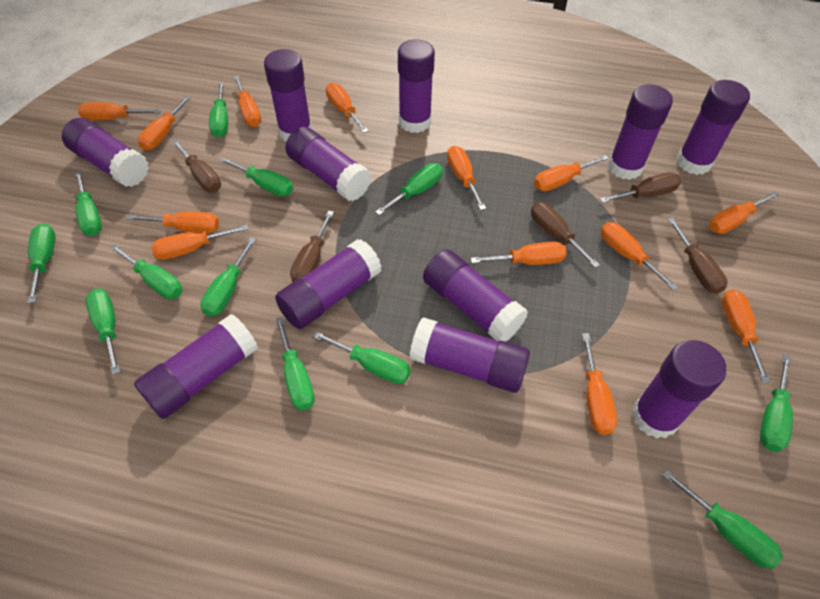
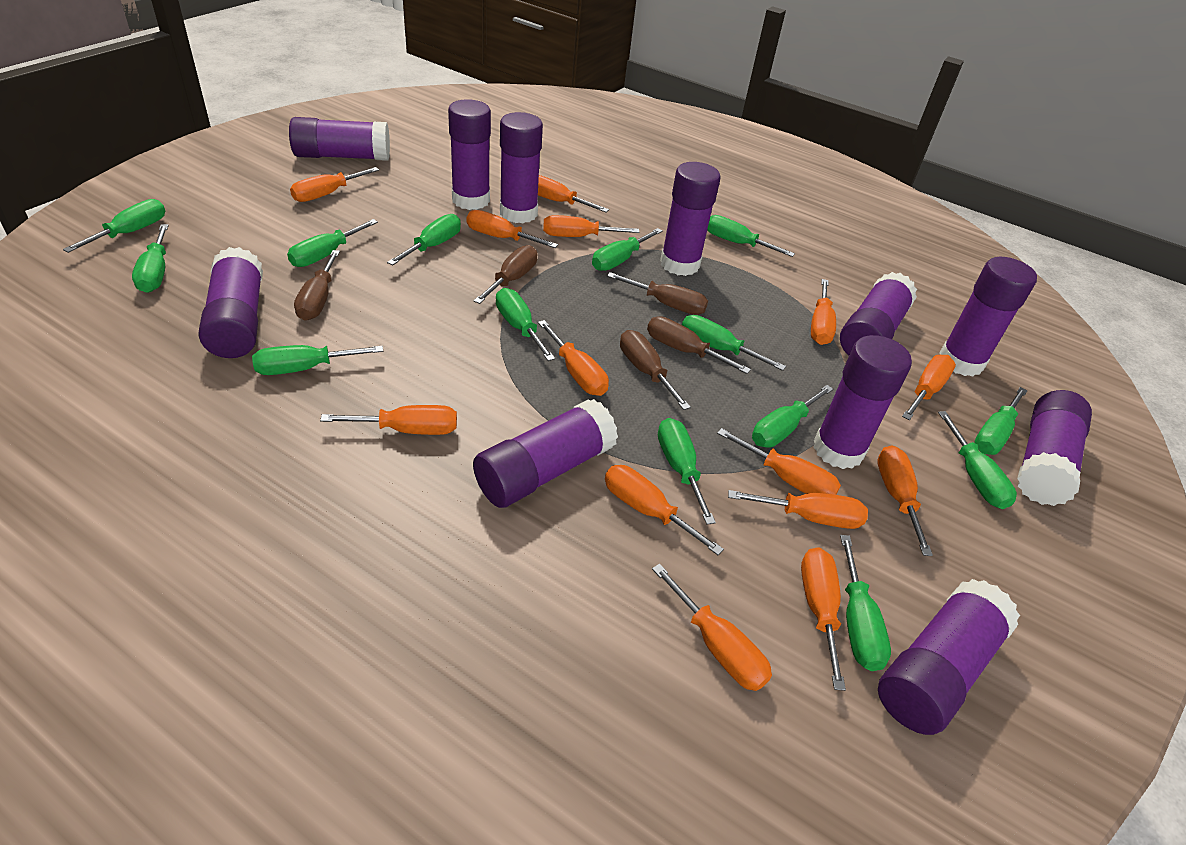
green screwdriver: [28,223,56,303] [75,171,102,236] [86,289,120,375] [110,244,182,299] [200,237,256,316] [209,82,228,138] [219,157,293,197] [275,317,315,411] [312,331,411,384] [375,163,443,215] [662,469,783,569] [760,355,793,452] = 12 -> [63,199,165,253] [132,224,169,293] [252,345,383,375] [287,219,378,267] [387,214,461,266] [496,288,555,361] [592,228,663,271] [658,418,716,525] [682,315,786,371] [707,215,795,257] [752,385,833,448] [840,535,891,671] [938,411,1017,509] [974,387,1028,455] = 14
orange screwdriver: [78,102,161,120] [126,212,219,234] [138,95,191,150] [151,224,248,260] [233,75,261,127] [326,83,368,133] [447,146,486,210] [471,242,567,265] [534,155,609,191] [582,333,617,435] [601,222,678,290] [709,191,779,234] [722,289,770,383] = 13 -> [290,167,379,202] [320,405,457,435] [466,210,558,248] [538,175,609,212] [538,320,609,396] [543,215,639,237] [605,465,724,555] [652,564,772,691] [717,428,841,495] [728,490,868,529] [801,547,846,691] [811,279,836,345] [877,445,933,556] [902,355,956,420] = 14

